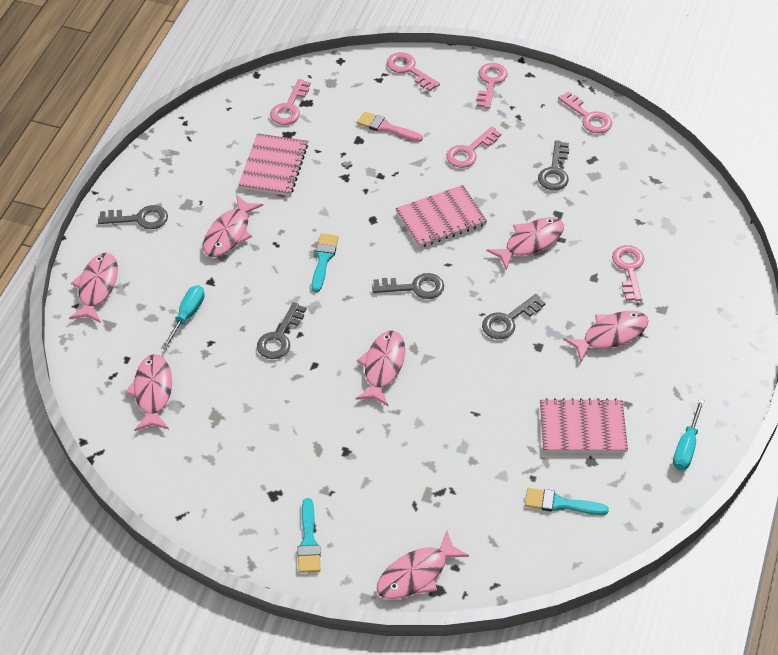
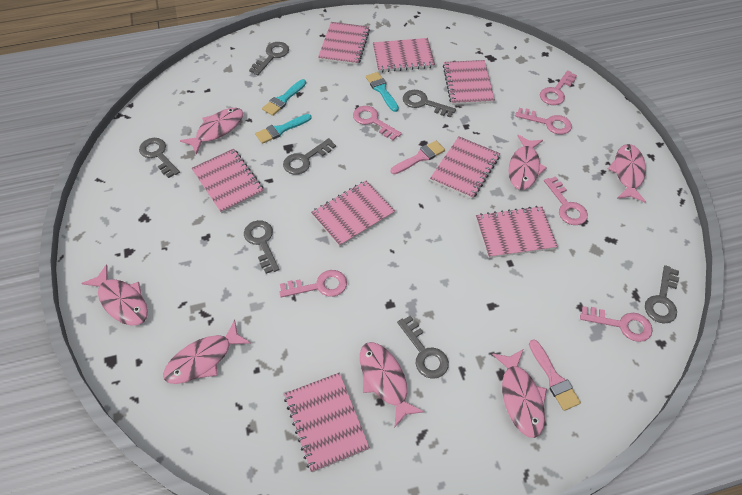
grey key: [98,205,168,229] [257,302,306,359] [372,273,444,299] [482,294,546,339] [538,140,569,190] = 5 -> [139,138,180,178] [244,220,279,274] [249,42,289,75] [283,138,336,175] [397,316,449,379] [403,90,456,117] [645,265,679,324] = 7
pink brush: [357,111,423,142] = 1 -> [391,141,445,174] [529,339,581,411] = 2
pink notebook: [238,133,308,196] [396,185,487,248] [540,398,628,453] = 3 -> [192,149,264,214] [284,373,370,473] [311,181,395,247] [318,22,370,65] [373,38,435,72] [430,136,500,199] [443,60,495,105] [476,206,558,258] = 8
turquoise screwdriver: [161,285,205,350] [673,399,705,470] = 2 -> none = 0

